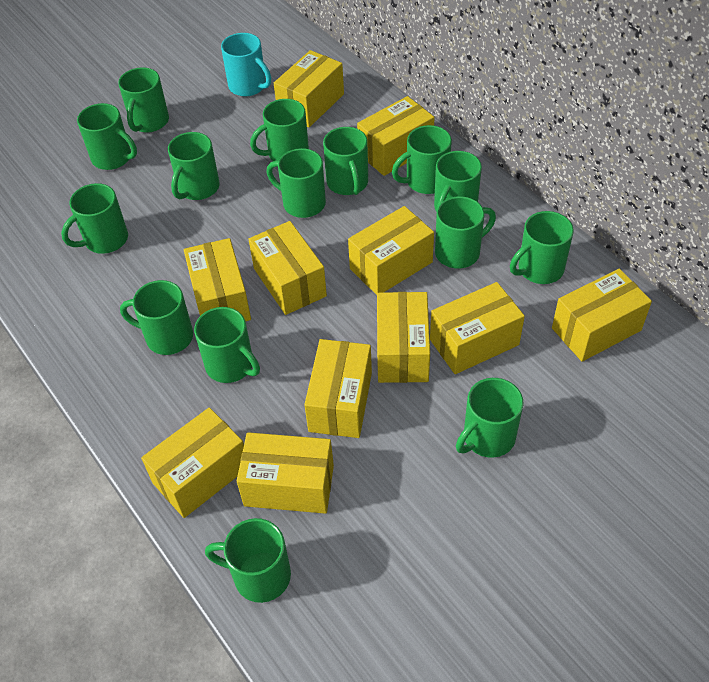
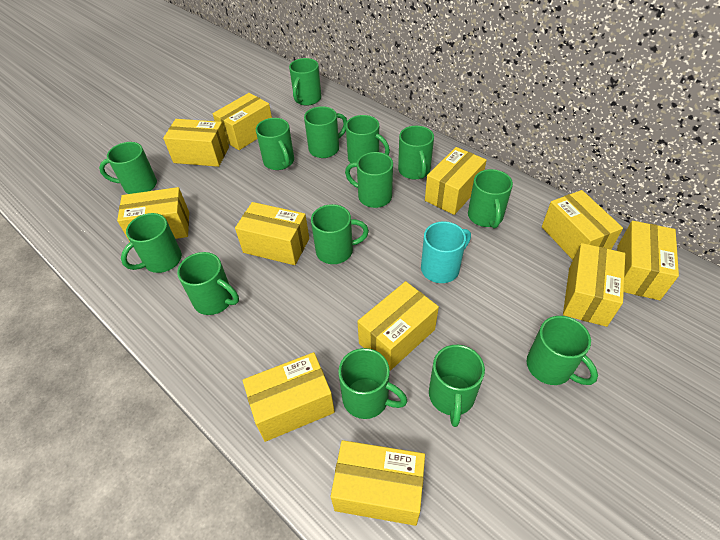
green mug: [61,183,128,254] [77,103,137,170] [118,67,169,133] [120,280,193,355] [168,132,220,200] [194,307,260,383] [205,518,291,603] [250,99,309,161] [267,148,326,218] [323,127,368,195] [392,125,452,194] [434,151,482,212] [435,196,496,268] [456,378,524,458] [510,211,574,284] = 15 -> [99,142,157,194] [121,213,182,273] [177,252,239,315] [256,118,294,170] [289,58,321,106] [304,106,347,158] [311,204,369,264] [338,348,408,419] [345,152,393,208] [346,115,390,163] [398,126,434,179] [429,345,485,427] [468,169,513,228] [527,316,598,385] = 14

